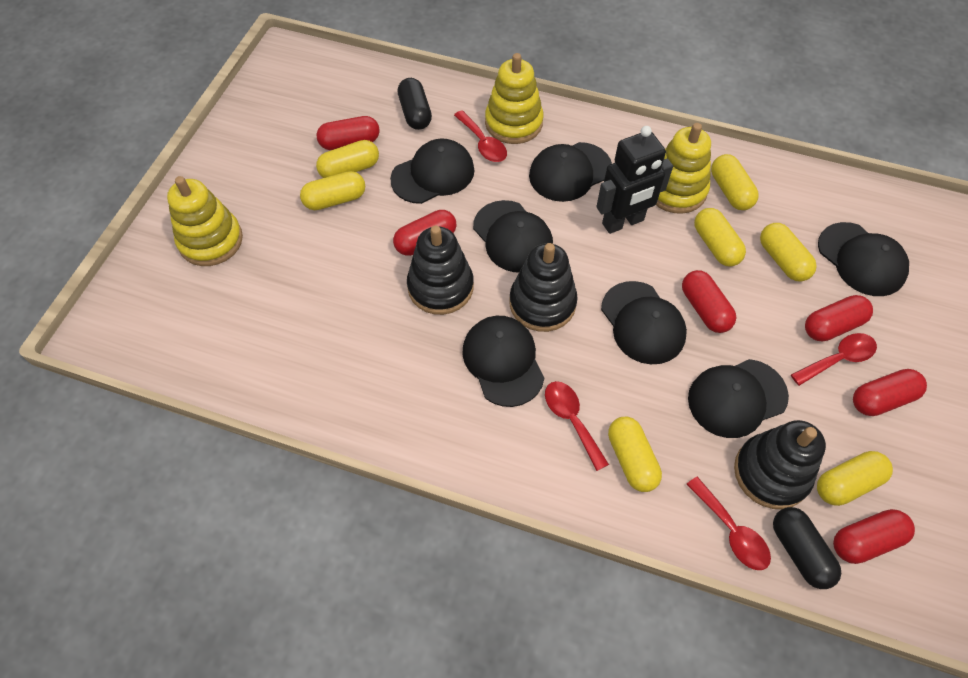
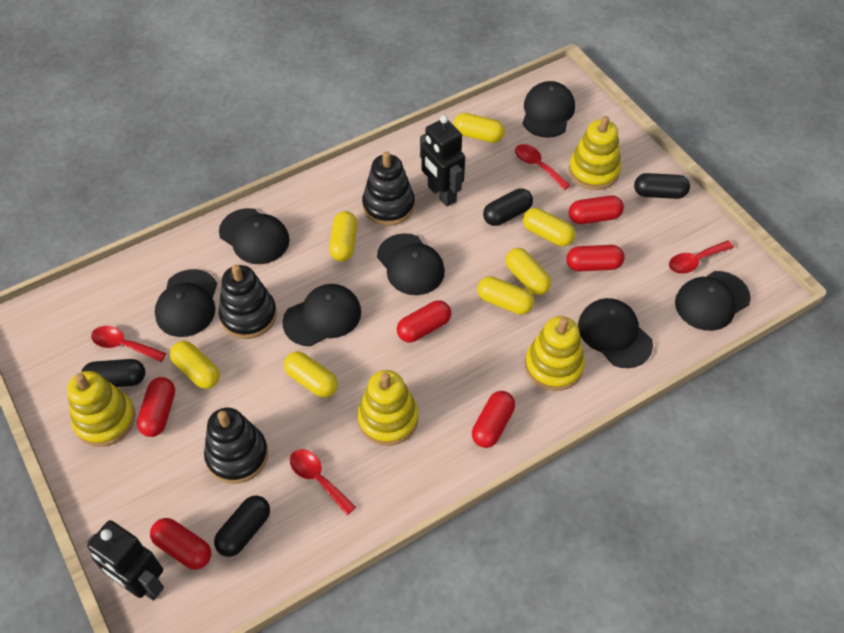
black capsule: [398,78,432,130] [773,507,841,589] = 2 -> [81,359,145,387] [214,496,270,557] [483,188,533,226] [634,173,690,199] = 4
black robot: [596,126,673,234] = 1 -> [87,520,164,601] [420,115,465,207] = 2
yellow stacking toy: [167,176,243,266] [485,53,544,144] [656,123,711,214] = 3 -> [67,371,135,447] [357,370,418,446] [525,316,585,391] [569,116,621,190] = 4

